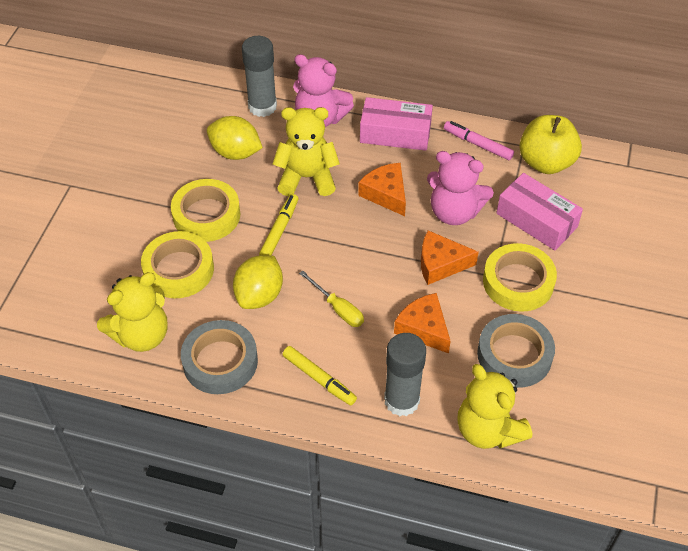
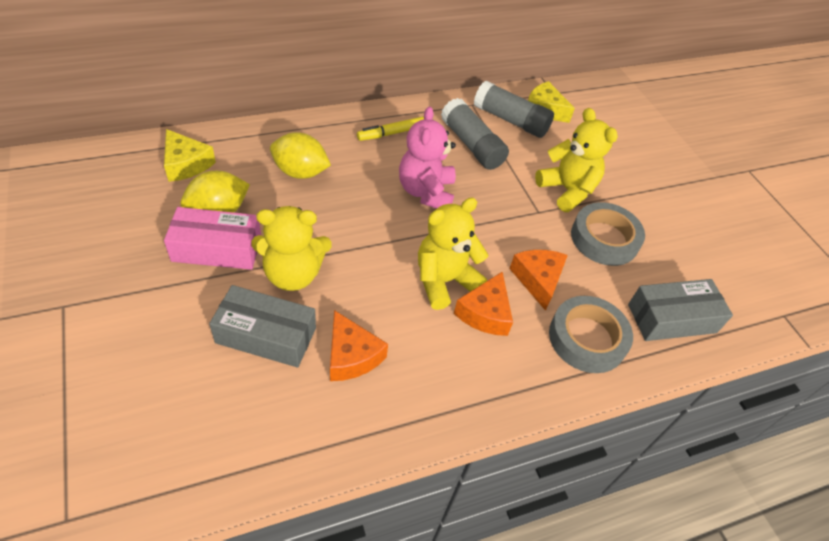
grey box: none = 0 -> [209,285,316,368] [628,279,733,341] = 2
pink box: [360,97,433,151] [496,173,583,250] = 2 -> [164,207,261,270] = 1
pink marker: [444,121,514,160] = 1 -> none = 0
pink teddy bear: [293,54,354,127] [427,151,494,225] = 2 -> [399,107,456,209] = 1
yellow apple: [519,115,582,174] = 1 -> none = 0
yellow cheese: none = 0 -> [164,129,216,182] [528,81,575,123] = 2
yellow marker: [259,194,298,256] [282,346,357,405] = 2 -> [357,116,424,141] = 1
yellow screwdriver: [299,271,364,327] = 1 -> none = 0
yellow tape: [141,231,214,298] [171,179,240,242] [483,243,557,312] = 3 -> none = 0

